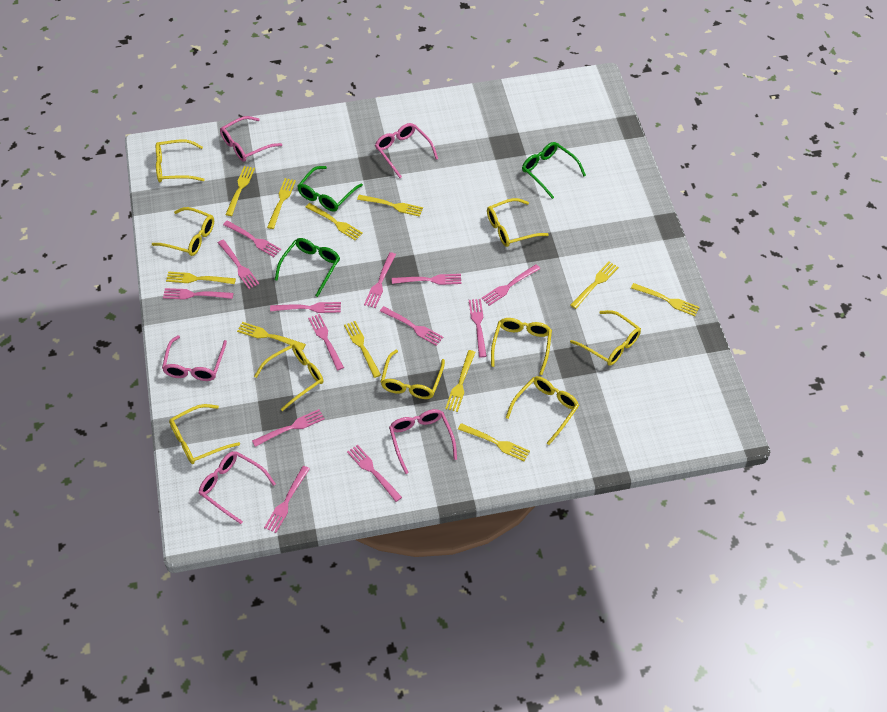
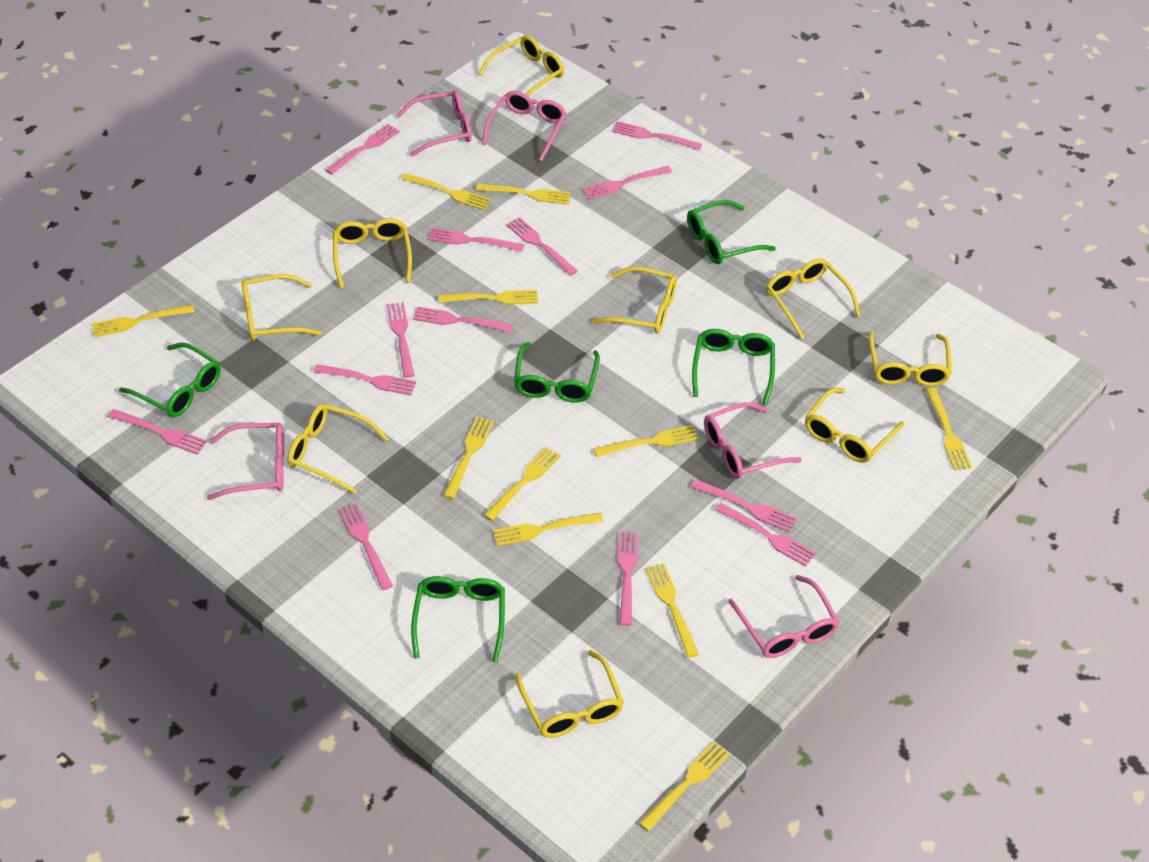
green glasses: [275,238,340,297] [297,166,363,212] [522,142,586,199] = 3 -> [119,342,221,417] [411,576,505,663] [514,342,600,403] [687,200,776,264] [692,329,775,405] = 5

